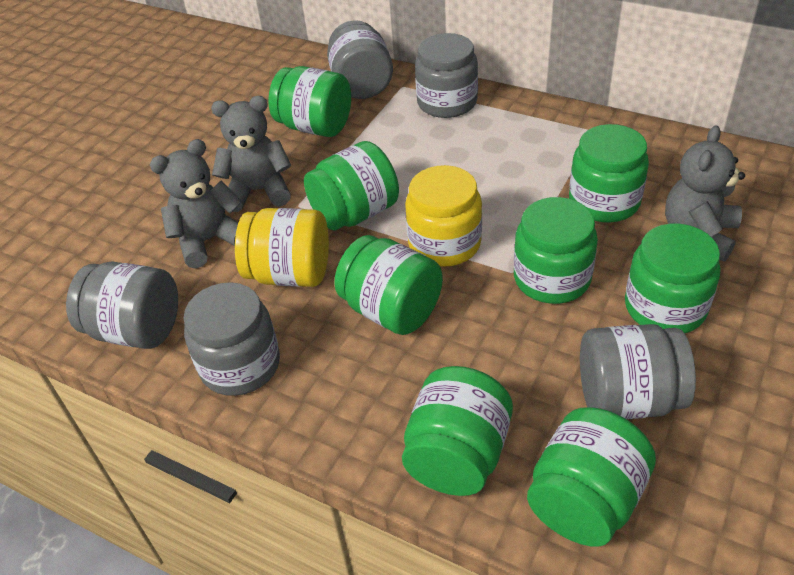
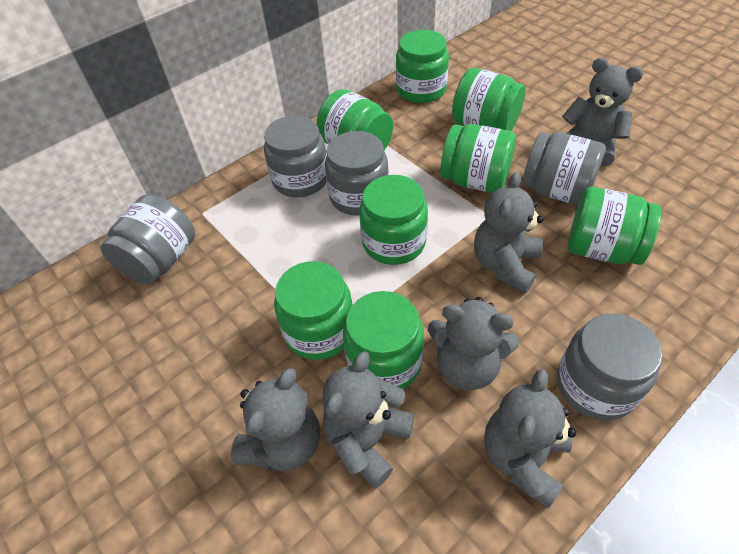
grey teddy bear: [150,139,242,269] [211,96,291,212] [665,125,745,262] = 3 -> [230,368,320,471] [322,351,415,489] [428,297,519,390] [474,172,543,293] [484,369,576,509] [562,58,643,166] = 6
yellow jar: [235,208,329,287] [405,165,482,267] = 2 -> none = 0

